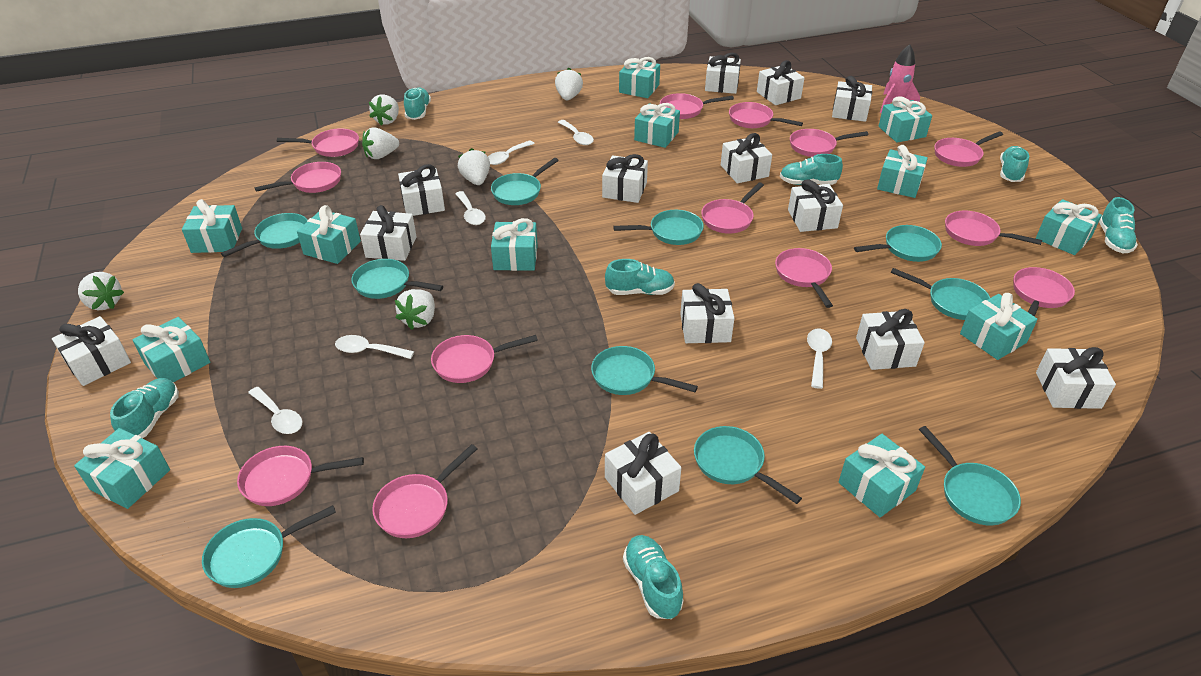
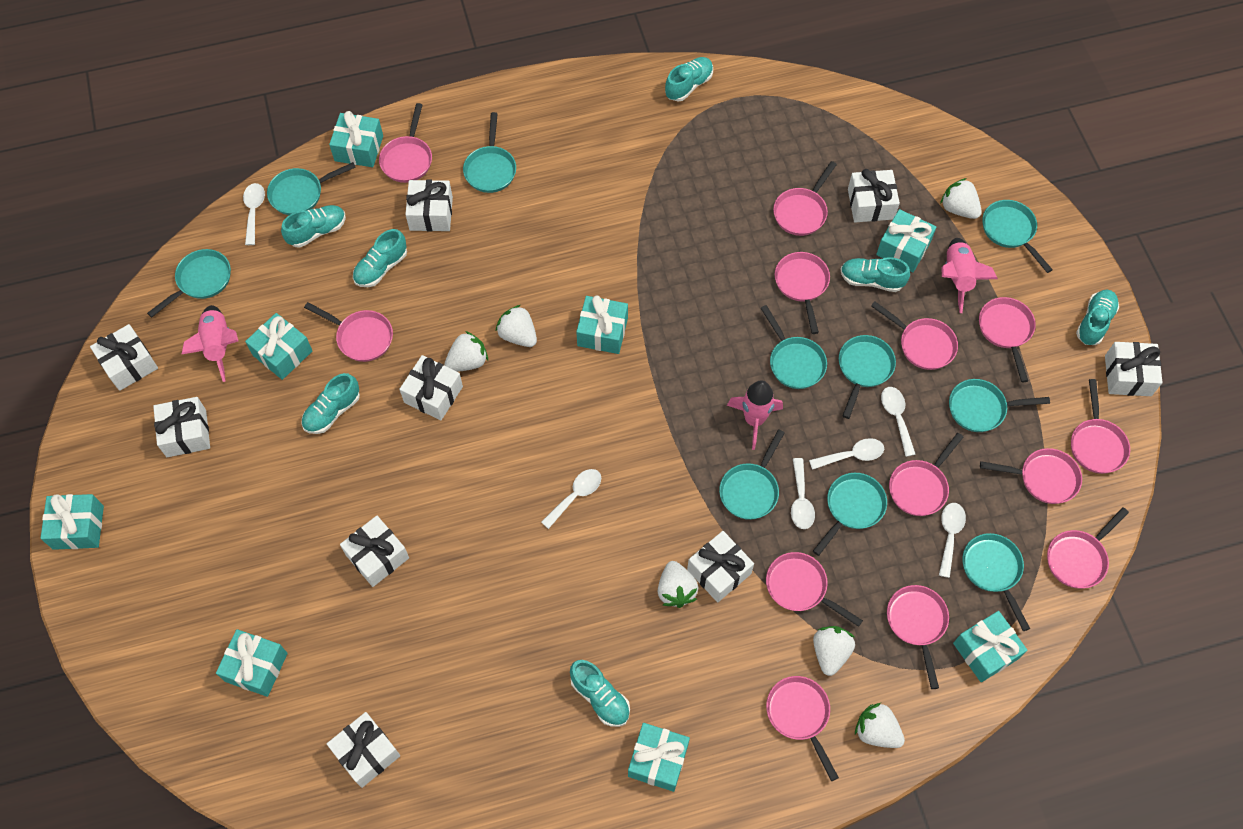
pink rocket: [880,44,920,113] = 1 -> [181,305,238,382] [727,380,783,450] [941,238,998,313] = 3
turquoise gift: [74,428,170,509] [132,317,210,382] [182,199,242,253] [297,205,361,264] [491,218,538,271] [619,57,660,98] [634,103,680,148] [839,434,925,517] [877,145,928,198] [878,96,932,142] [960,293,1038,360] [1036,199,1102,255] = 12 -> [41,494,104,550] [216,629,288,697] [245,313,312,380] [329,111,383,167] [576,295,628,354] [628,723,690,792] [876,209,936,273] [953,611,1028,682] = 8
white gift: [52,316,131,386] [360,205,417,261] [398,164,445,216] [602,154,648,203] [605,432,681,515] [680,283,735,343] [705,53,741,94] [721,133,772,184] [757,60,804,105] [788,179,843,232] [832,76,872,122] [856,309,925,370] [1036,347,1116,409] = 13 -> [90,324,158,391] [153,397,210,457] [327,712,400,788] [340,516,409,587] [399,355,463,421] [405,180,453,231] [687,531,754,602] [848,169,900,222] [1105,342,1163,396] = 9

